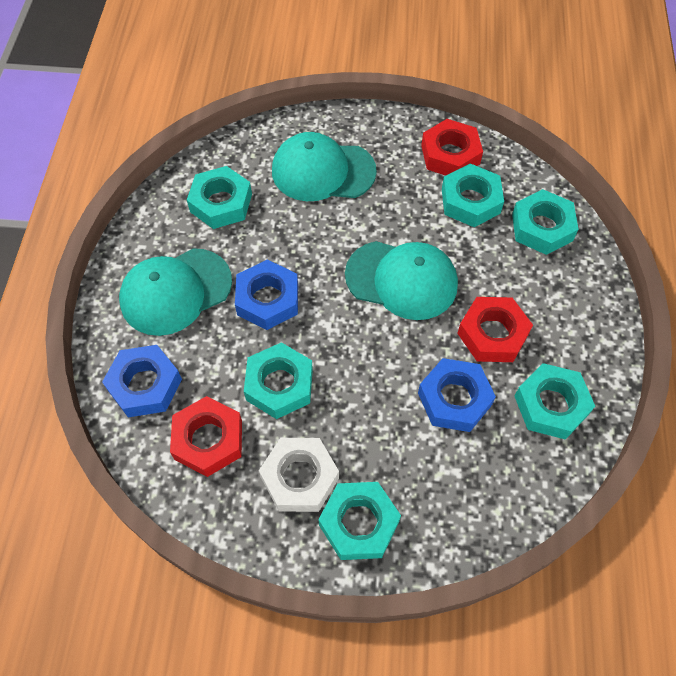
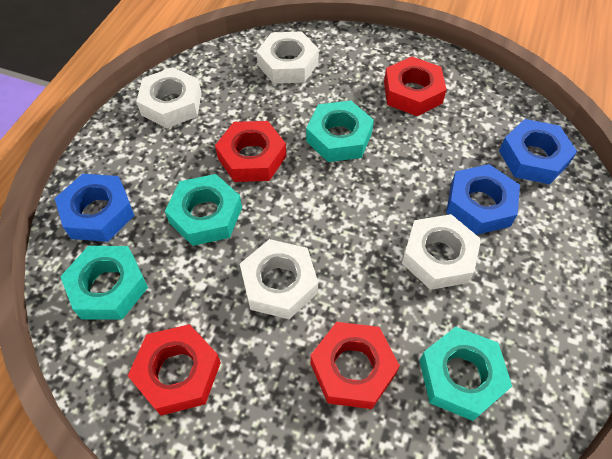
red nut: [170,396,242,477] [421,119,483,175] [457,297,533,362] = 3 -> [128,324,221,416] [215,121,286,182] [310,322,400,409] [384,57,447,116] = 4
turquoise cap: [119,248,232,336] [272,132,377,201] [345,241,458,320] = 3 -> none = 0
turquoise nut: [187,166,252,229] [244,342,313,419] [318,482,401,560] [442,164,504,227] [512,189,579,255] [515,363,595,440] = 6 -> [60,246,148,320] [165,174,242,246] [306,101,374,162] [419,327,512,421] = 4
white nut: [259,438,339,512] = 1 -> [136,67,202,128] [240,239,318,319] [256,31,319,84] [402,214,481,290] = 4

